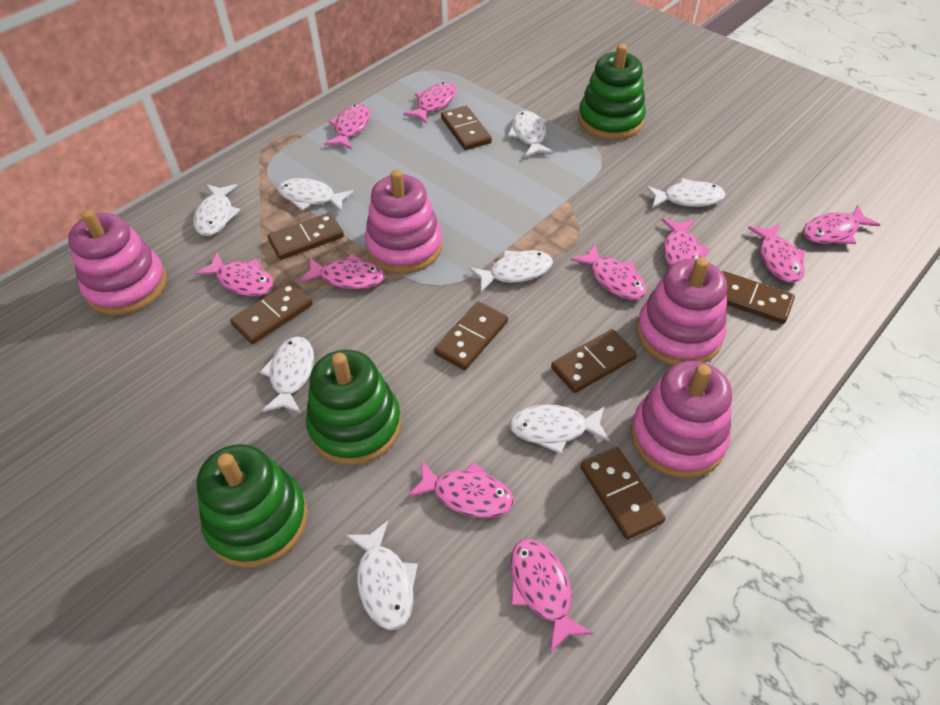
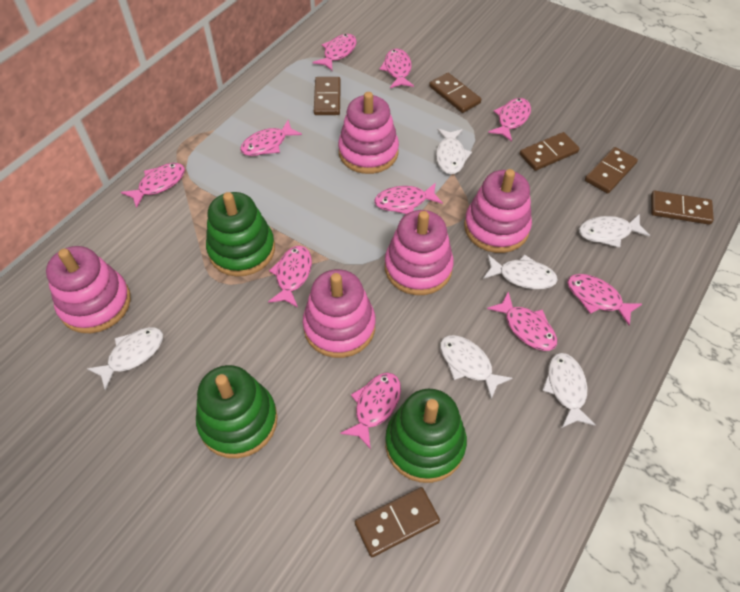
brown domino: [230,281,313,344] [268,213,344,260] [434,301,508,370] [441,106,492,150] [551,329,637,393] [580,447,666,540] [722,271,795,324] = 7 -> [314,77,341,115] [355,487,440,557] [429,73,481,113] [520,132,580,171] [585,147,638,194] [651,191,714,225] = 6
pink stacking toy: [68,209,167,315] [364,169,442,274] [631,361,732,478] [636,257,727,365] = 4 -> [46,246,131,333] [303,269,376,358] [338,92,399,174] [385,210,454,295] [464,169,532,253] = 5
white fish: [193,184,240,236] [260,336,314,413] [277,178,354,211] [346,521,418,630] [469,250,553,292] [508,111,554,157] [509,405,610,454] [646,178,725,208] = 8 -> [87,327,163,390] [436,129,472,174] [440,335,513,399] [483,254,558,289] [542,353,596,428] [579,214,650,248] = 6

